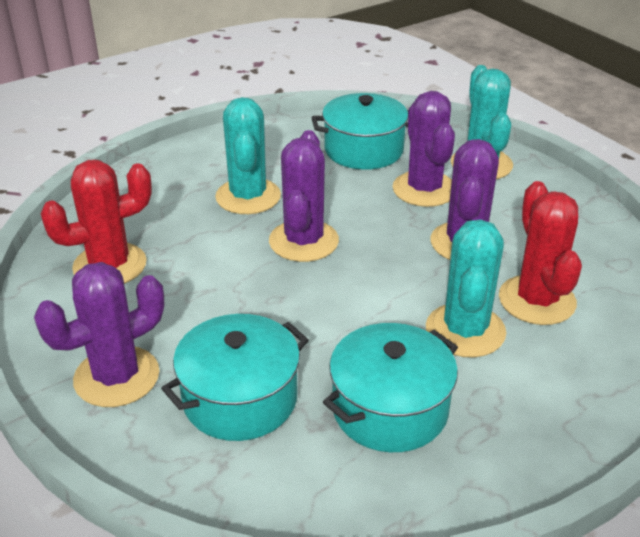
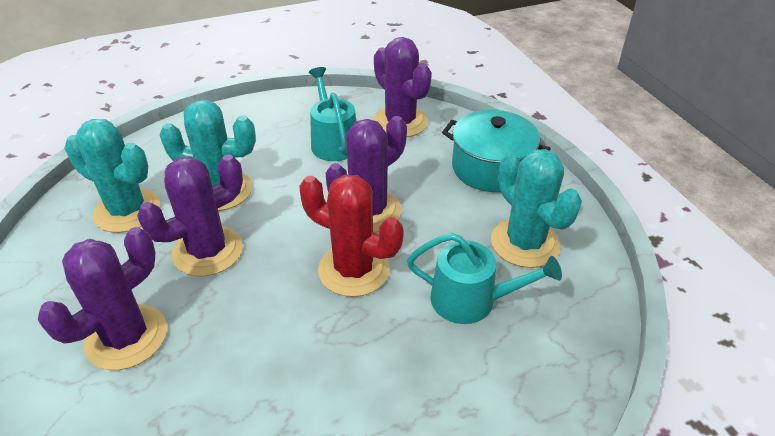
red cactus: [40,160,152,284] [499,181,582,325] = 2 -> [299,175,404,297] = 1
turquoise pot: [161,314,309,441] [311,93,409,170] [323,323,458,452] = 3 -> [442,110,550,192] = 1
turquoise watering can: none = 0 -> [309,67,356,161] [407,233,562,324] = 2

